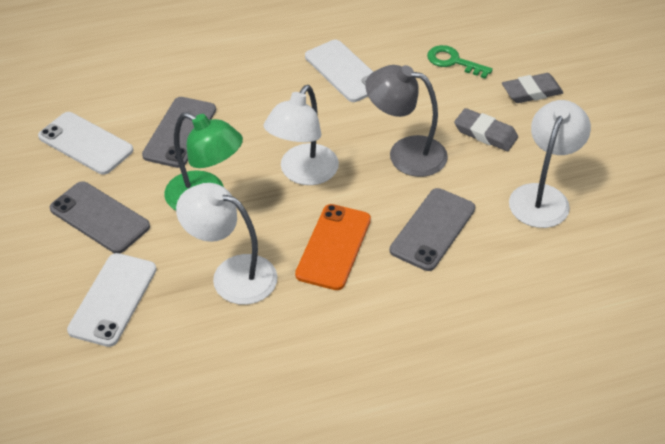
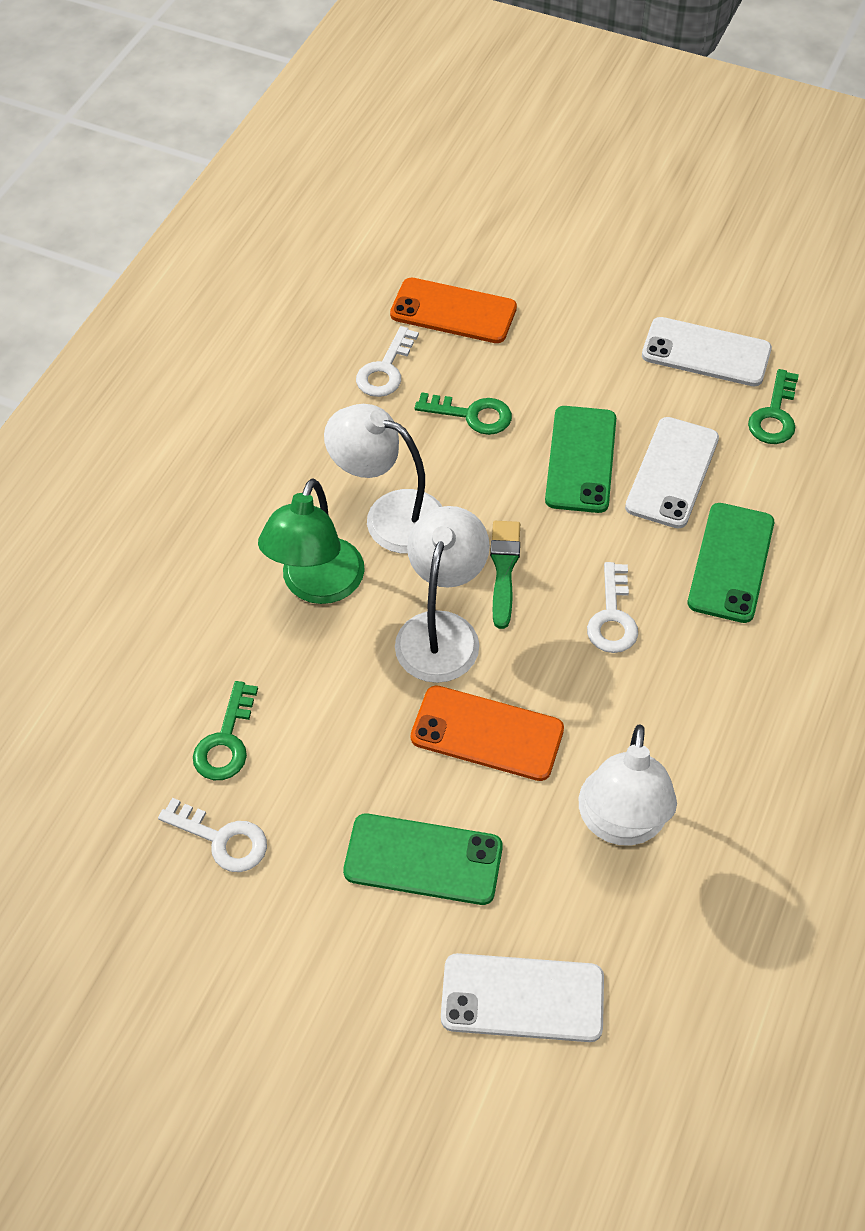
green brush: none = 0 -> [490,521,520,629] = 1
green key: [427,45,493,79] = 1 -> [193,681,258,780] [415,392,512,435] [748,369,799,444] = 3
green phone: none = 0 -> [343,813,503,905] [545,406,616,513] [688,503,774,623] = 3
grey eraser: [454,108,518,151] [502,73,563,103] = 2 -> none = 0
grey lamp: [366,65,448,177] = 1 -> none = 0
grey phone: [50,181,150,253] [142,97,216,168] [390,188,475,271] = 3 -> none = 0
orange phone: [295,204,371,290] = 1 -> [390,278,517,343] [411,685,564,781] = 2
white key: none = 0 -> [158,798,267,872] [356,326,419,397] [587,562,638,653] = 3

